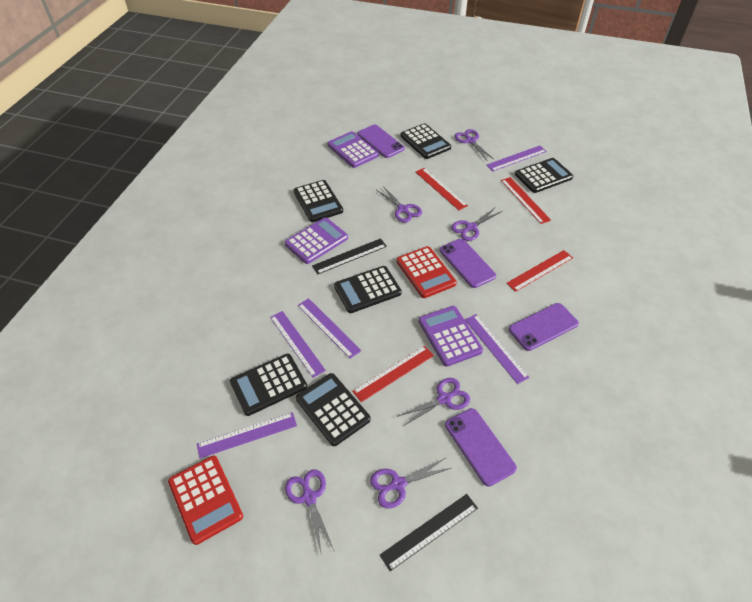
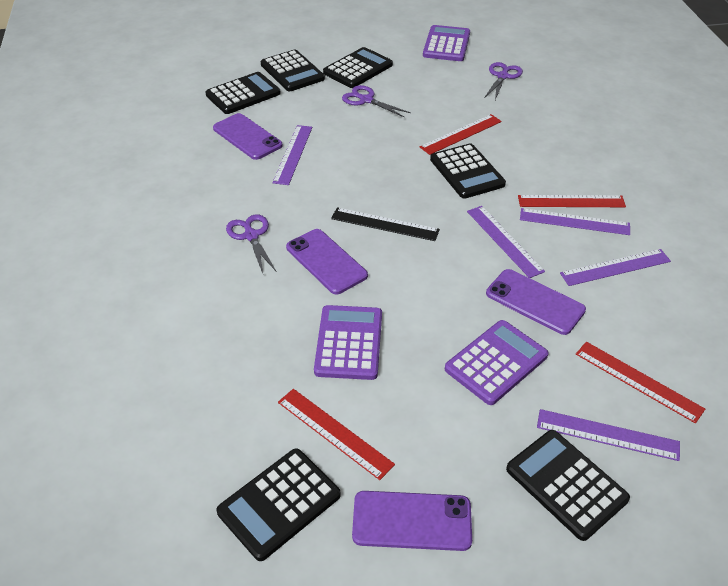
black ruler: [312,238,387,275] [380,494,478,571] = 2 -> [331,207,440,241] = 1
purple scissors: [285,469,334,553] [370,458,451,508] [377,186,422,223] [397,378,470,426] [451,207,502,241] [455,129,493,160] = 6 -> [226,215,277,273] [342,85,411,118] [485,62,523,100] = 3
red calculator: [168,456,243,545] [396,246,457,298] = 2 -> none = 0

